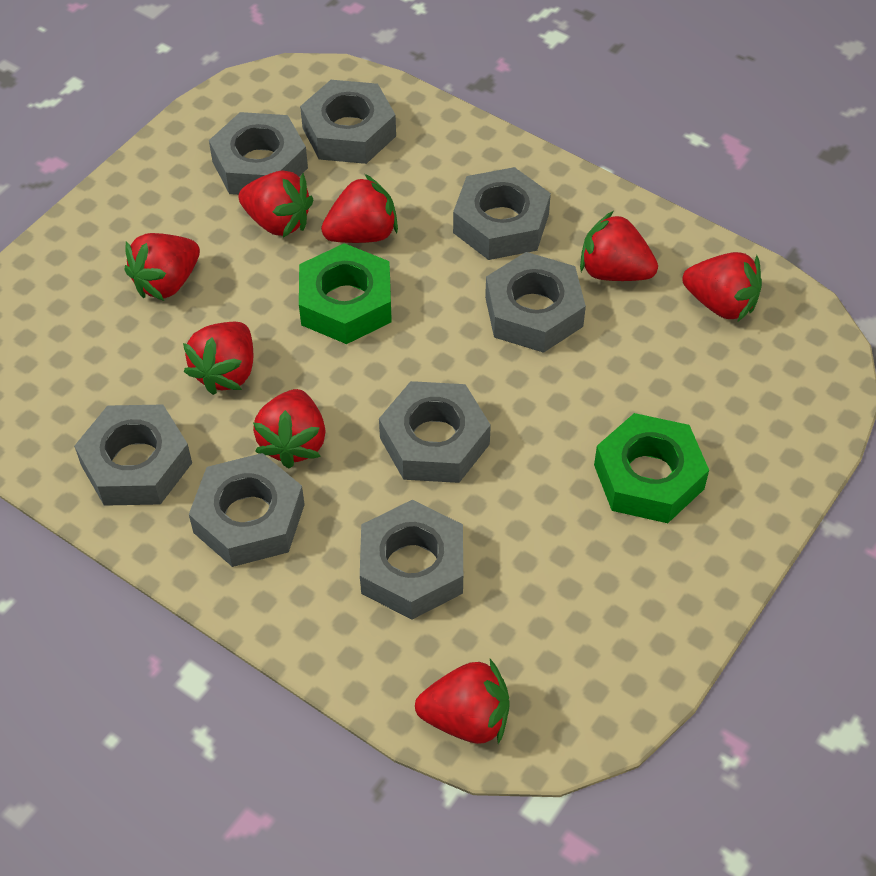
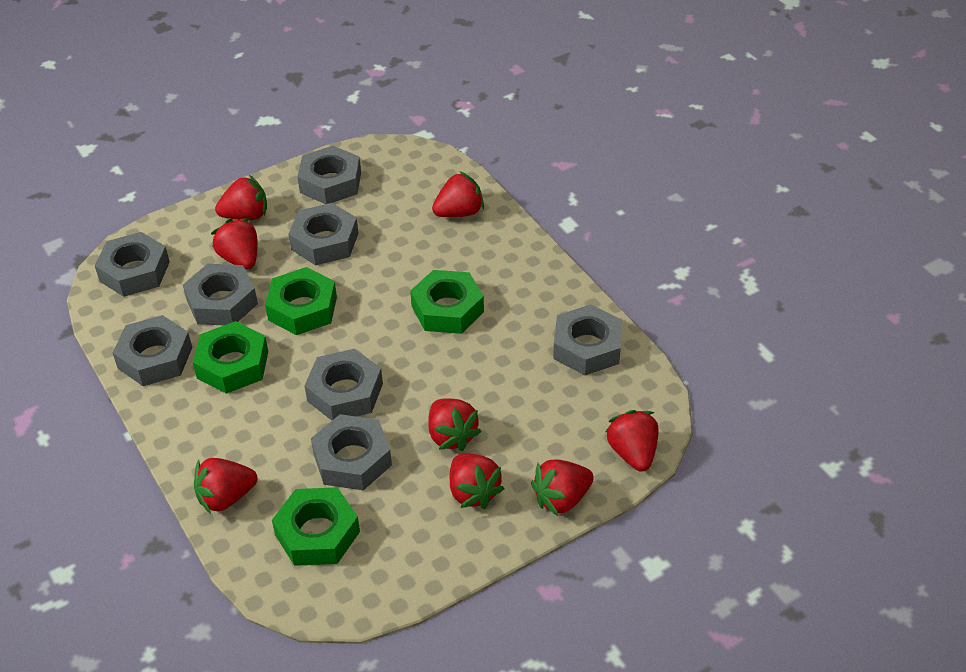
green nut: [299,243,392,344] [594,413,709,523] = 2 -> [193,321,268,394] [265,267,337,335] [272,487,360,566] [410,270,484,334] = 4

